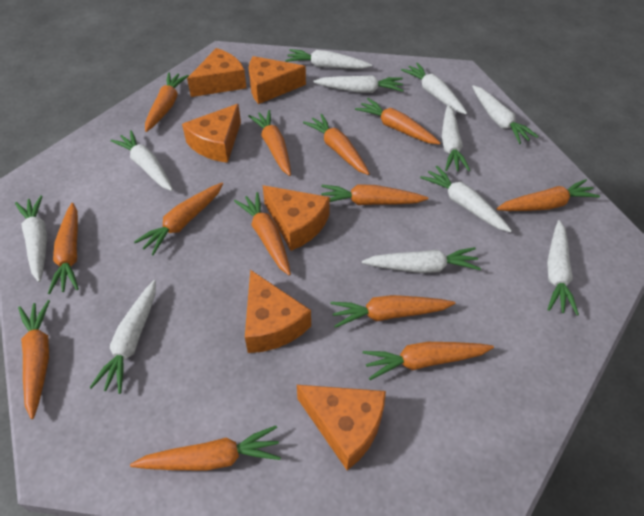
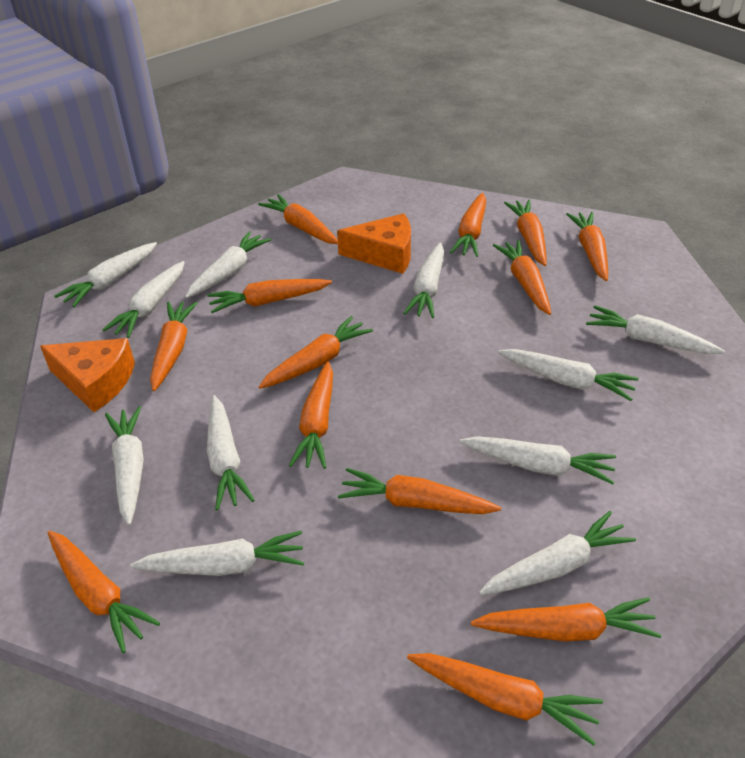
orange cheese: [182,104,241,163] [187,48,247,97] [245,270,311,353] [249,56,306,104] [263,185,330,251] [297,385,386,470] = 6 -> [40,338,135,412] [337,213,411,274] = 2

